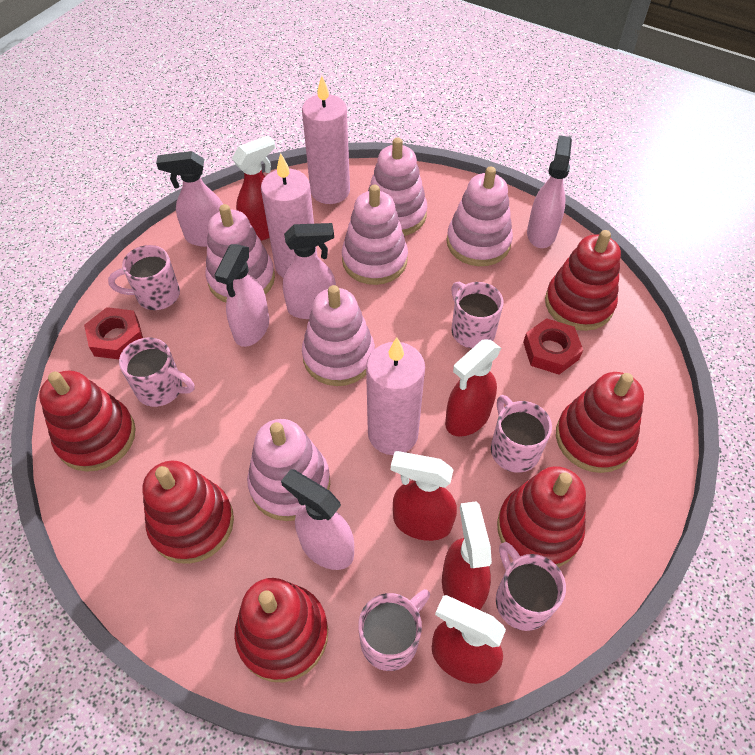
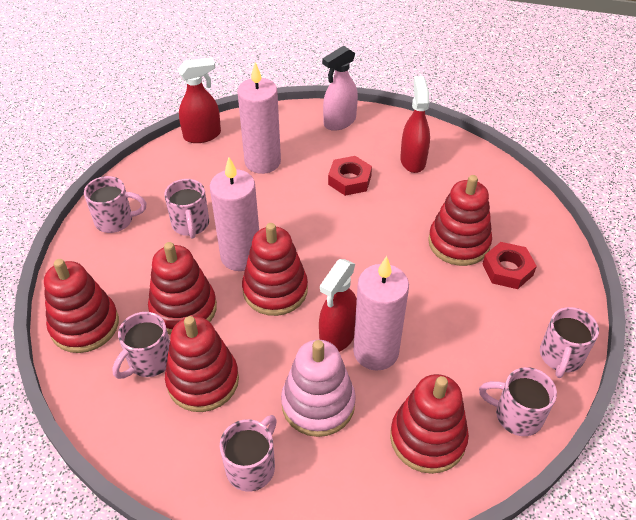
pink spray bottle: [156,151,223,247] [214,244,269,347] [281,469,354,570] [283,223,336,319] [527,135,572,248] = 5 -> [322,45,358,131] = 1
pink stacking toy: [206,204,275,302] [247,419,330,521] [302,285,375,386] [342,185,408,285] [368,137,427,236] [447,166,513,266] = 6 -> [281,340,356,437] = 1
red spray bottle: [232,135,276,241] [391,451,457,541] [432,595,506,684] [442,501,492,610] [445,339,501,437] = 5 -> [178,58,221,143] [319,259,357,352] [400,76,430,173] = 3

